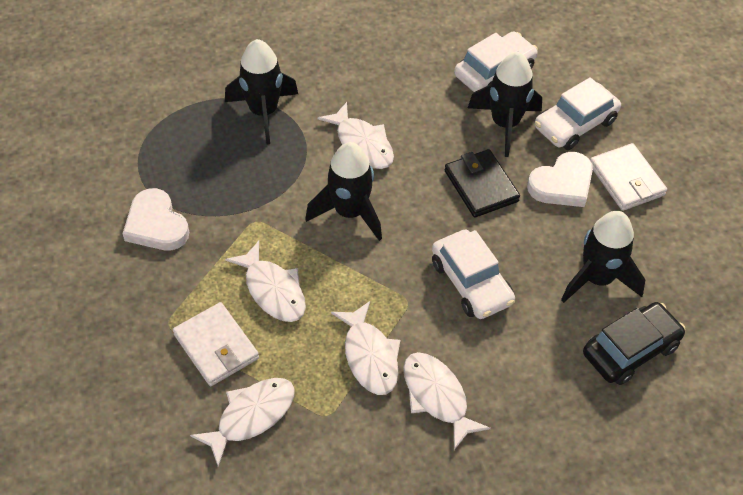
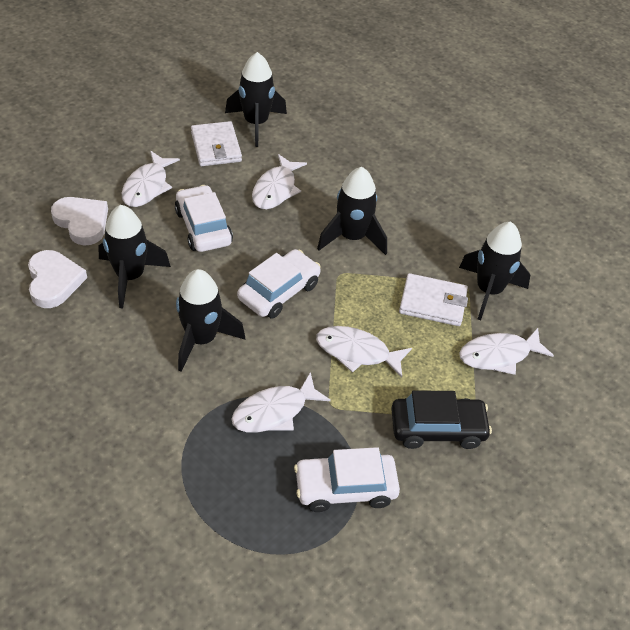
black rocket: [225,39,298,144] [305,142,382,241] [468,52,542,157] [561,211,645,303] = 4 -> [98,205,171,308] [176,269,245,372] [225,52,287,147] [317,167,387,255] [459,222,530,320] = 5
black wallet: [445,149,520,217] = 1 -> none = 0

